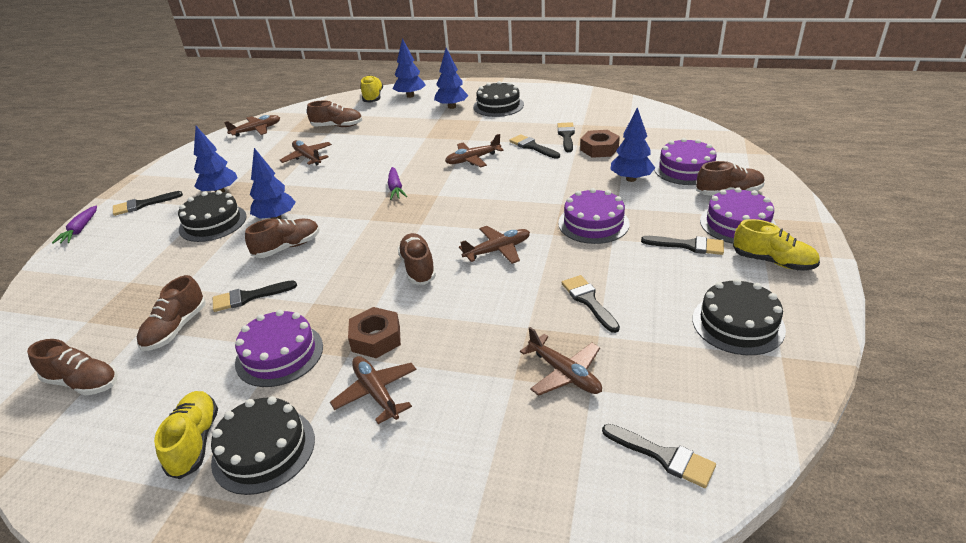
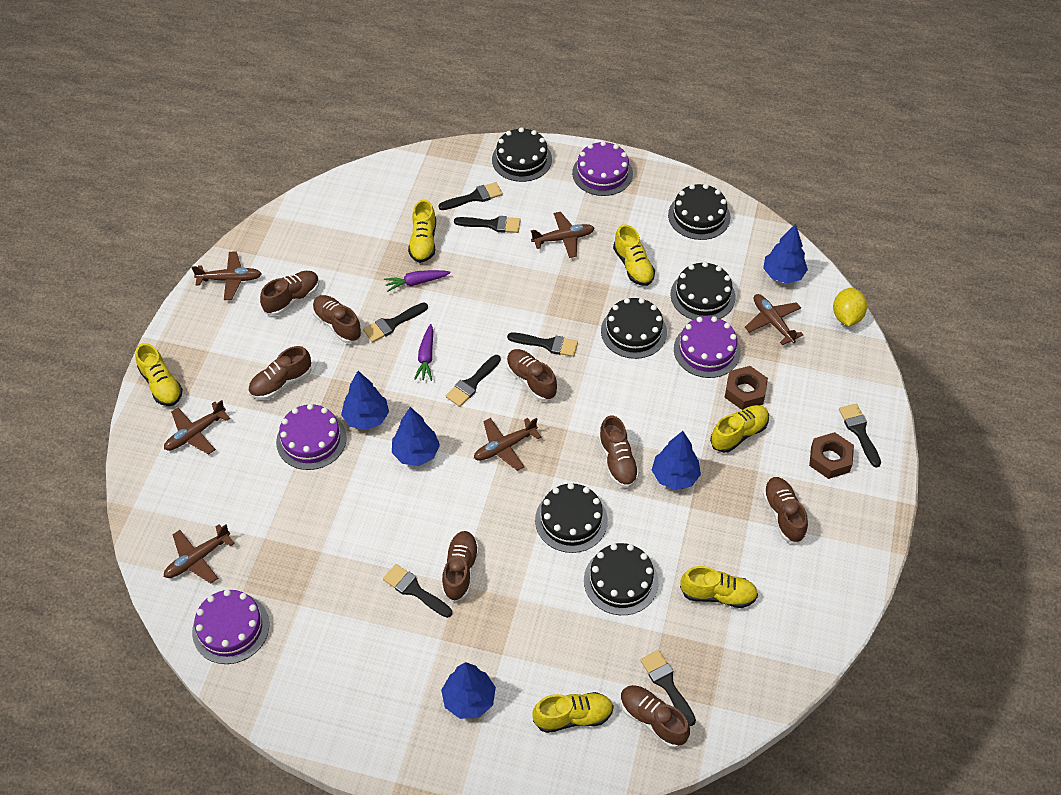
black brush: [113,191,183,216] [213,280,297,312] [509,134,560,159] [557,122,575,152] [562,275,620,333] [602,424,716,488] [641,236,724,255] = 7 -> [363,303,428,342] [383,564,452,618] [438,182,503,210] [446,355,501,407] [454,216,521,233] [507,332,578,357] [640,650,696,726] [839,404,881,468] = 8
black cake: [178,190,247,242] [211,396,315,495] [473,81,524,117] [693,279,786,355] = 4 -> [492,127,552,182] [535,483,608,553] [584,543,659,615] [601,298,667,359] [668,184,730,240] [671,262,736,320] = 6
brown shoe: [27,339,118,395] [137,275,206,351] [245,218,319,258] [307,100,362,127] [398,233,436,285] [696,161,765,196] = 6 -> [248,346,311,400] [260,271,319,316] [312,295,362,343] [442,531,479,602] [506,349,557,401] [598,415,639,488] [620,685,690,748] [763,477,808,543] = 8
yellow lemon: none = 0 -> [833,288,867,326] = 1
yellow shoe: [154,391,218,479] [361,75,383,103] [733,219,820,271] = 3 -> [135,343,183,406] [408,199,436,263] [533,692,614,733] [613,224,655,286] [680,566,758,608] [710,405,769,453] = 6

